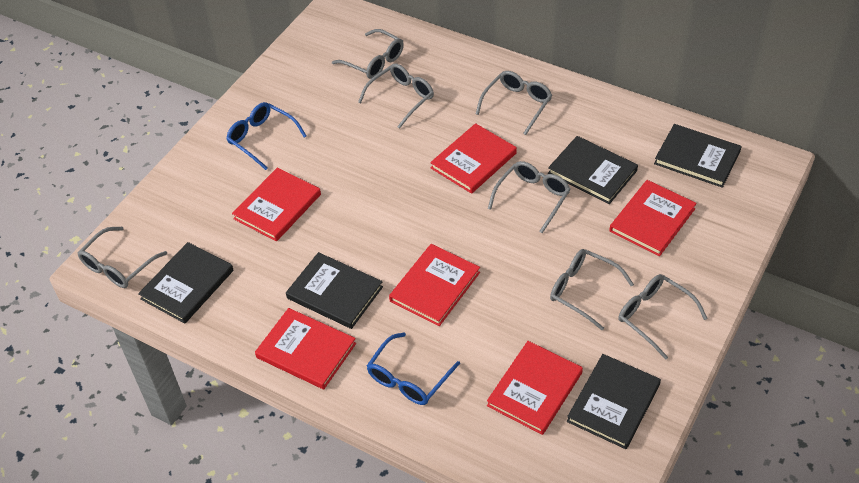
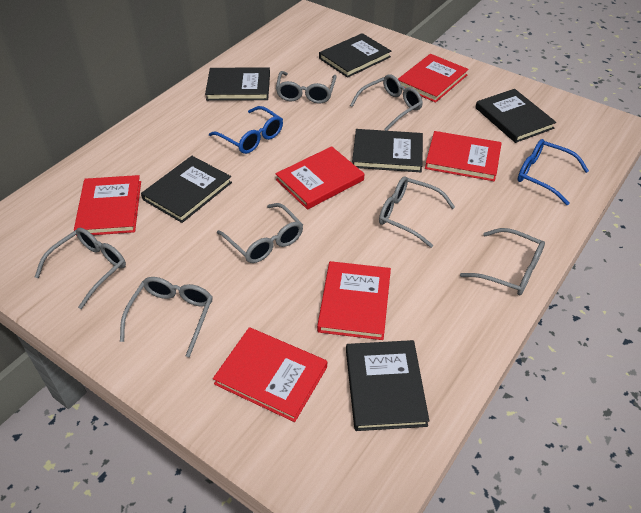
black book: [138,242,233,324] [286,252,383,329] [548,136,638,204] [567,354,661,449] [654,124,742,188] = 5 -> [141,156,232,223] [205,67,270,101] [319,33,391,78] [346,340,429,431] [352,129,423,172] [475,89,556,143] = 6

